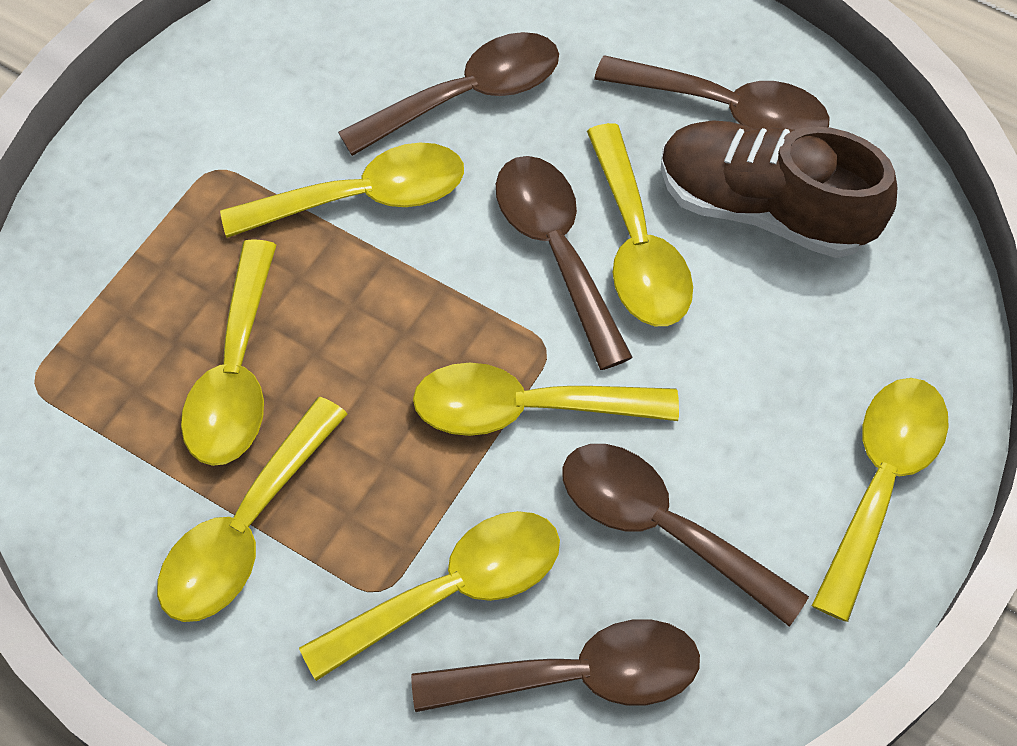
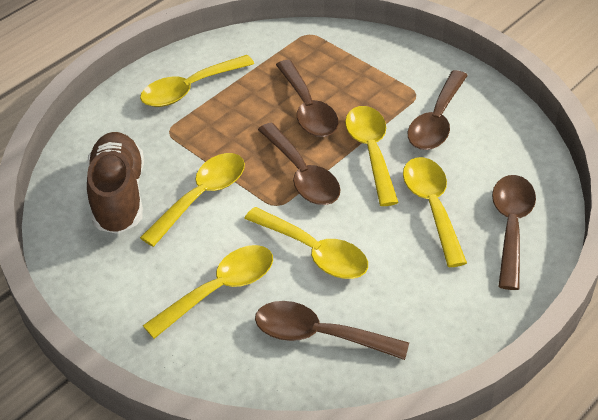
yellow spoon: [157,397,347,622] [181,239,276,466] [220,143,464,238] [299,511,560,681] [413,363,679,436] [587,123,693,326] [812,378,949,622] = 7 -> [140,55,254,107] [140,153,245,247] [143,245,273,339] [244,207,368,279] [345,106,399,206] [403,157,467,267] = 6

